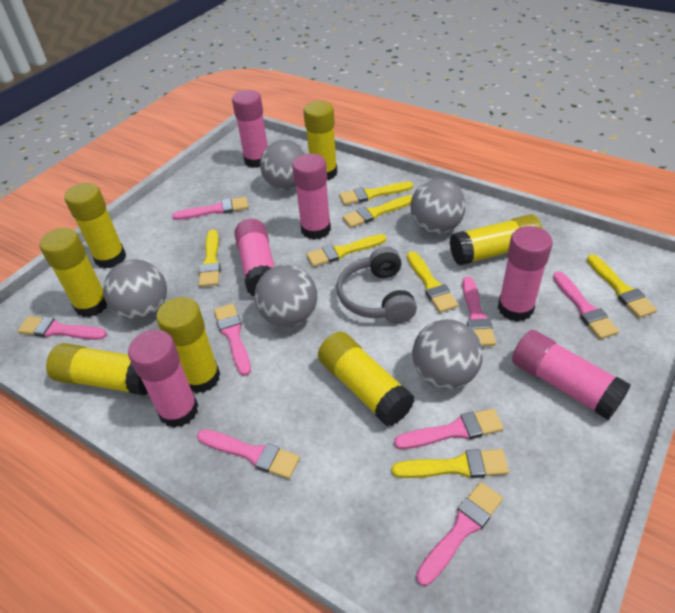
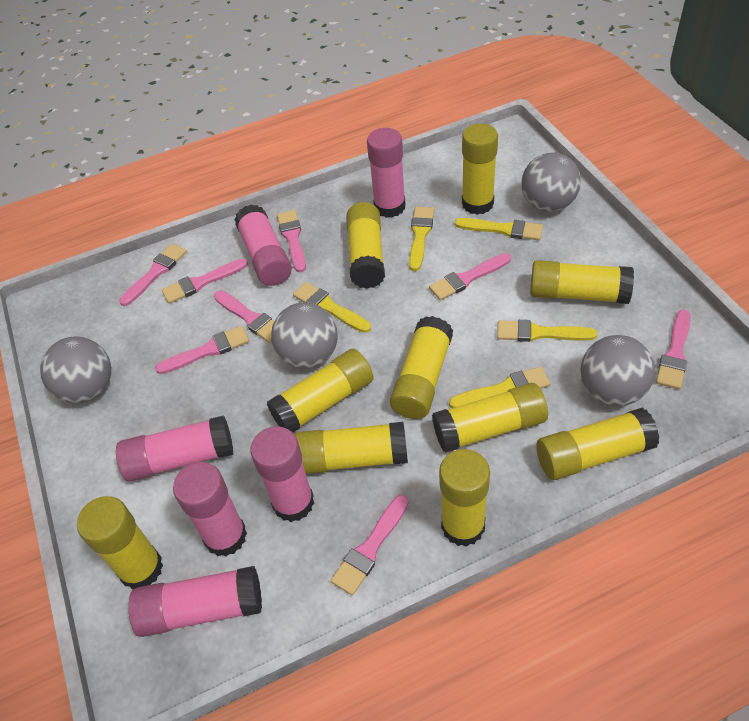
grey ball: [103,259,167,320] [255,265,317,327] [260,140,307,190] [410,178,466,234] [412,319,483,389] = 5 -> [40,337,111,403] [271,303,338,369] [521,152,581,212] [581,335,655,406] = 4
grey headphones: [337,247,417,323] = 1 -> none = 0
yellow brush: [199,229,221,287] [307,234,386,267] [339,182,413,205] [342,195,412,228] [392,449,509,478] [407,251,458,313] [587,254,657,318] = 7 -> [293,282,371,333] [409,207,434,271] [449,366,550,408] [455,218,543,240] [497,320,597,342] = 5
yellow glue stick: [39,228,107,317] [46,343,148,396] [64,183,126,269] [156,297,220,393] [303,101,337,180] [318,332,415,427] [450,214,543,266] = 7 -> [77,496,163,590] [267,349,374,432] [295,422,408,474] [346,202,385,289] [390,316,453,419] [432,383,548,453] [439,449,490,547] [462,124,498,215] [530,260,634,304] [536,408,659,480] = 10

